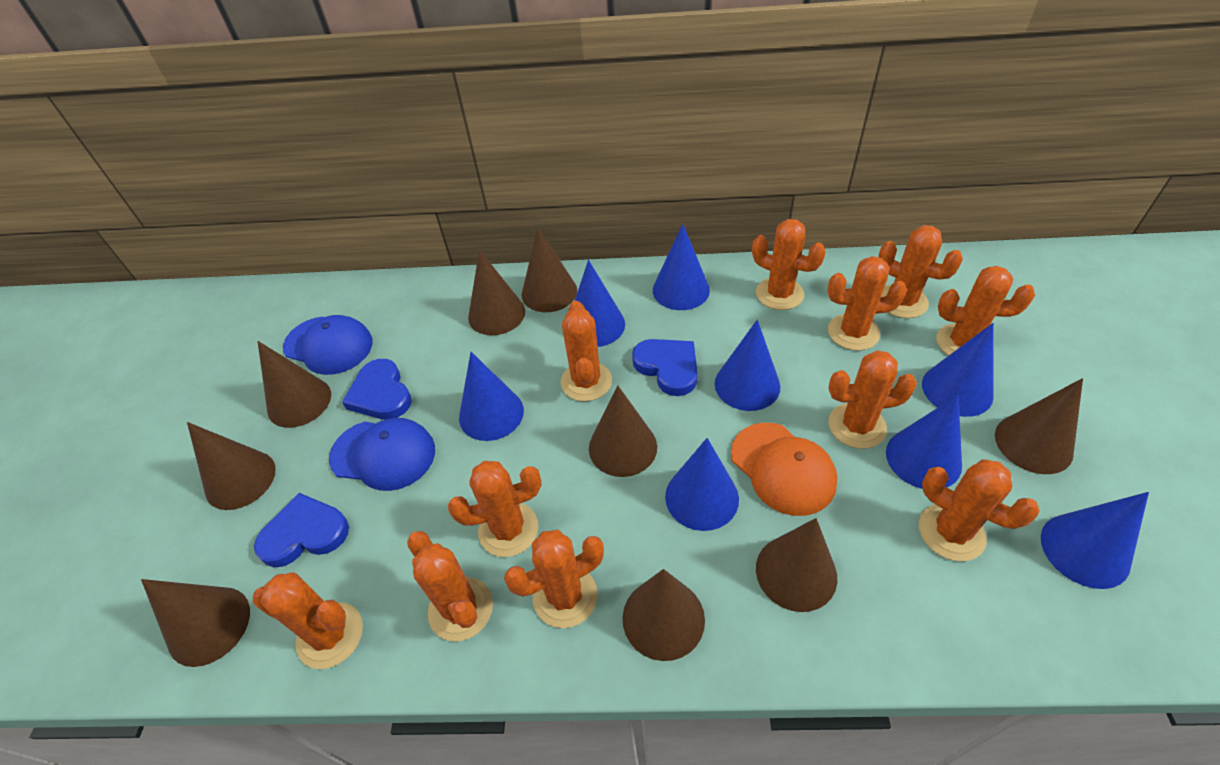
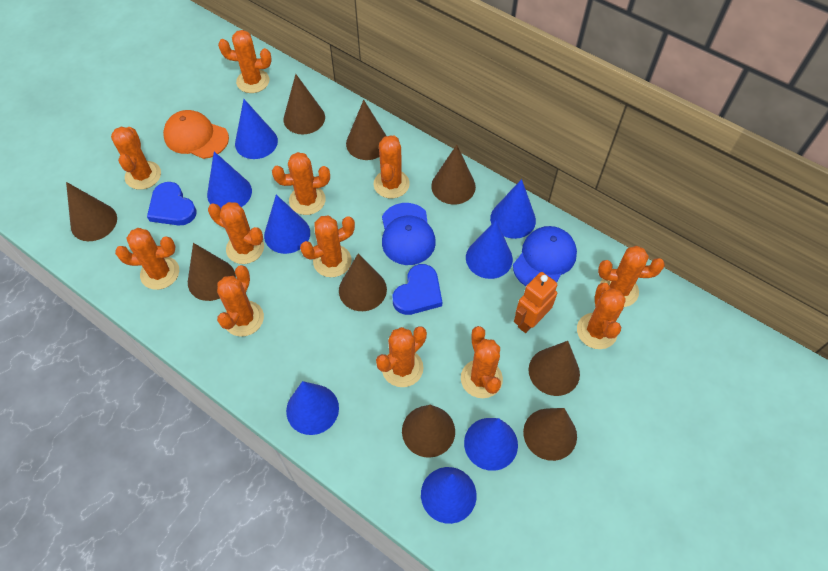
blue heart: [254,493,349,567] [342,359,412,420] [632,339,698,396] = 3 -> [147,182,197,225] [393,264,442,315] = 2
orange cactus: [253,572,363,669] [407,531,493,641] [448,461,541,557] [504,530,604,628] [561,301,612,401] [752,219,826,310] [827,256,907,351] [828,350,917,449] [878,225,963,318] [919,460,1040,561] [936,266,1035,356] = 11 -> [111,127,161,190] [115,228,179,290] [208,202,264,264] [217,265,264,337] [218,30,272,93] [272,152,330,215] [300,216,355,277] [374,135,410,198] [376,326,427,387] [461,326,503,398] [577,283,626,349] [598,246,665,307] = 12
orange robot: none = 0 -> [514,272,557,333] = 1

